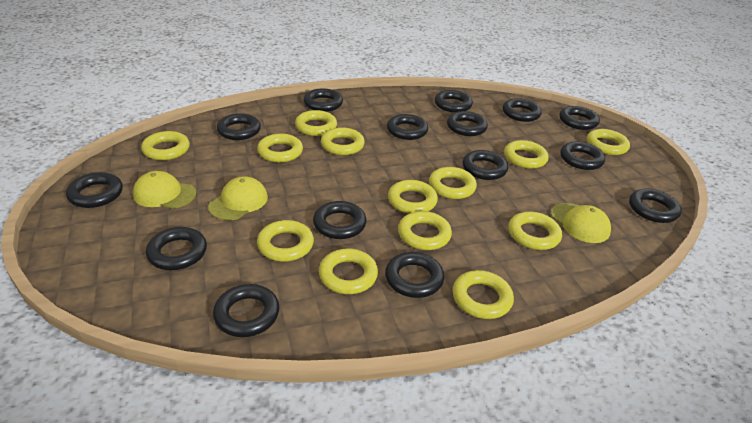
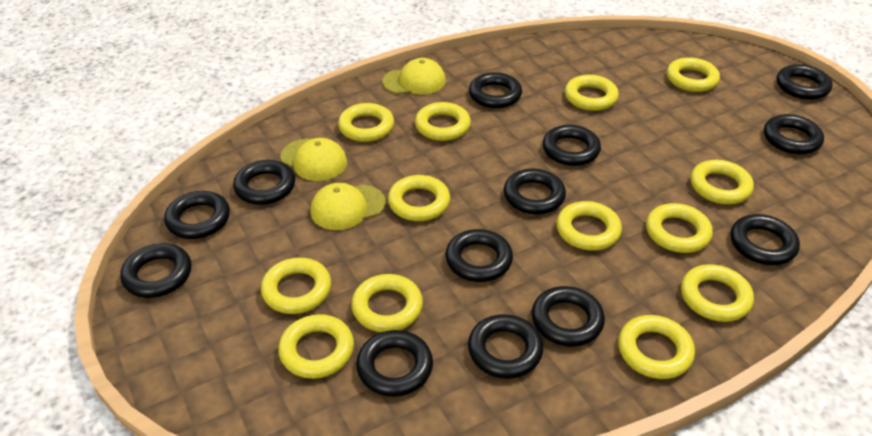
black ring: [66,172,123,208] [146,227,207,270] [213,284,279,337] [217,113,261,140] [304,89,343,112] [313,201,366,239] [385,252,444,298] [387,114,428,140] [435,90,473,113] [447,111,488,136] [463,150,508,180] [503,98,542,122] [559,106,600,130] [560,142,605,170] [629,189,681,223] = 15 -> [120,243,191,298] [164,191,230,239] [233,160,295,205] [356,330,433,397] [445,229,513,282] [468,314,543,379] [469,72,522,108] [504,169,566,214] [532,286,605,346] [543,125,601,166] [730,214,800,265] [764,114,824,154] [777,64,832,100] = 13

